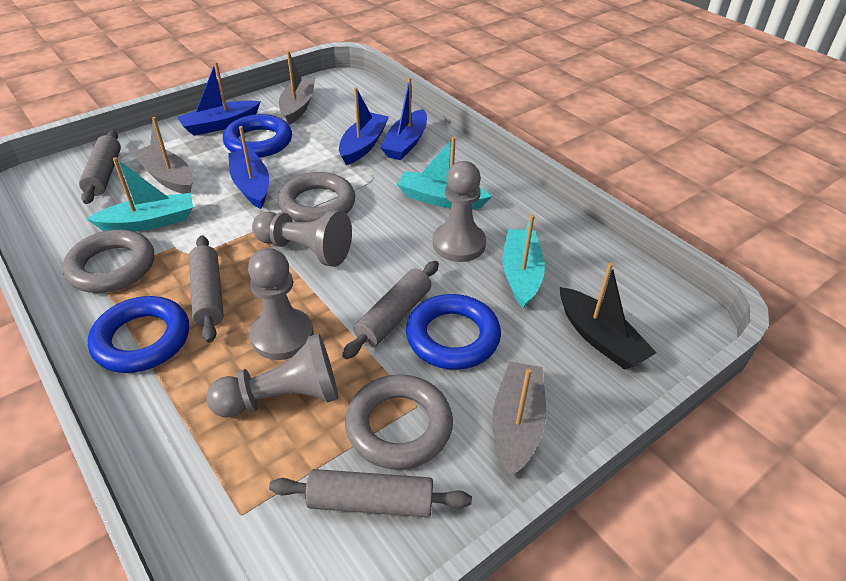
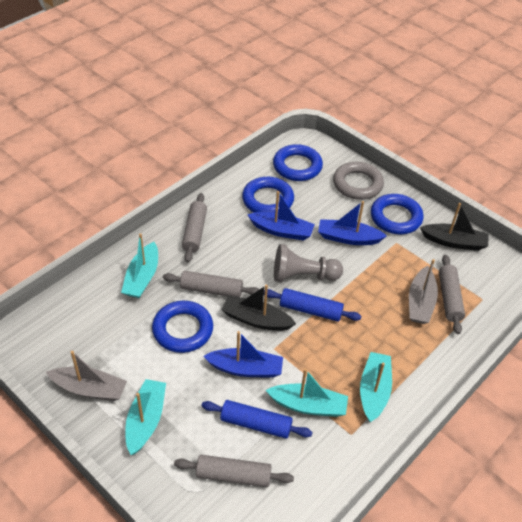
black boat: [560,263,657,370] = 1 -> [221,284,296,331] [420,203,489,251] = 2
blue boat: [177,62,261,136] [228,126,269,209] [339,87,389,165] [380,77,427,160] = 4 -> [203,331,283,378] [247,191,315,240] [318,201,387,245] = 3
blue ring: [88,296,189,373] [223,114,292,158] [406,294,501,370] = 3 -> [152,301,213,353] [242,177,294,213] [273,144,323,181] [371,194,424,234] = 4
blue rolling pin: none = 0 -> [201,400,313,439] [264,288,361,322] = 2
grey boat: [132,117,193,194] [279,51,315,125] [493,362,546,477] = 3 -> [46,351,127,401] [409,259,438,324] = 2
grey pawn: [206,333,338,418] [248,248,314,360] [252,210,352,267] [433,161,486,262] = 4 -> [274,244,343,282] = 1
grey ring: [62,229,154,293] [278,172,355,222] [345,374,453,470] = 3 -> [333,162,384,200] = 1
turquoise boat: [87,157,193,232] [397,136,492,209] [502,214,545,308] = 3 -> [121,233,158,298] [125,379,166,455] [266,369,348,417] [360,352,392,422] = 4

